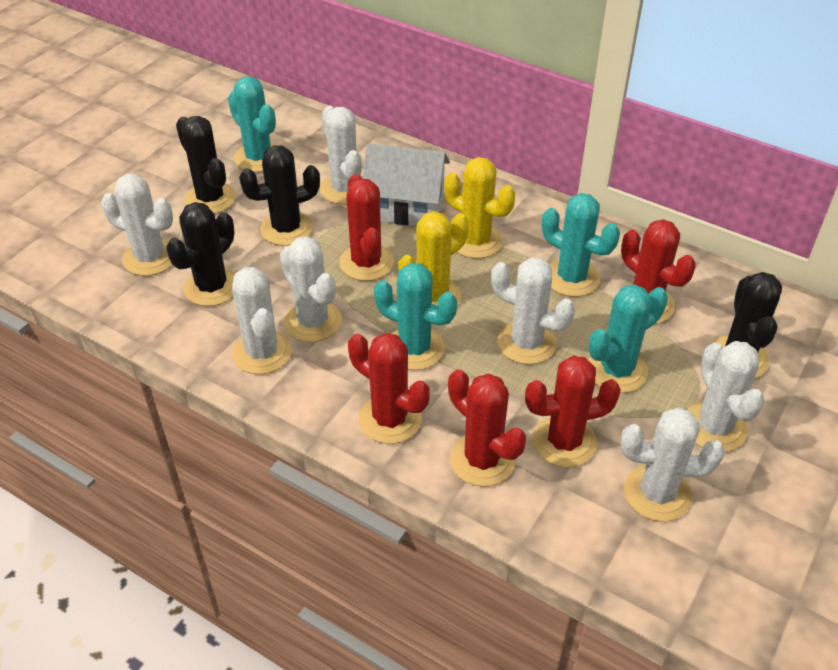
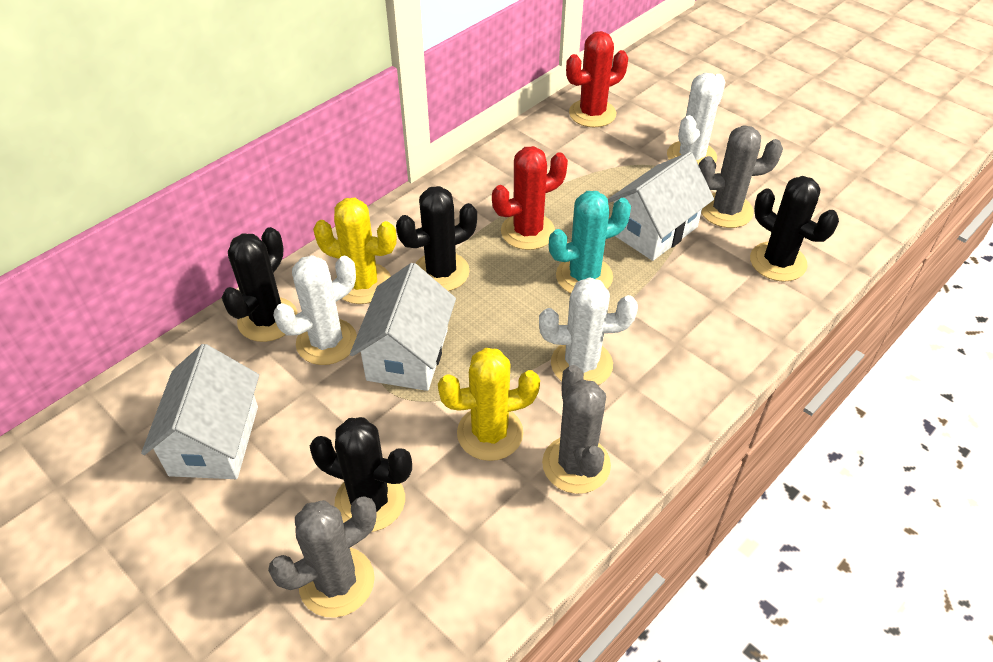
grey cactus: none = 0 -> [268,496,377,618] [542,365,611,494] [699,125,783,228] = 3
red cactus: [339,174,394,281] [348,333,430,444] [448,369,526,487] [525,356,621,468] [621,219,696,324] = 5 -> [492,146,568,250] [566,31,628,127] = 2
turquoise cactus: [228,76,276,172] [374,263,457,370] [542,193,620,297] [588,284,668,393] = 4 -> [549,191,631,293] = 1
white cactus: [101,174,173,276] [232,267,292,374] [280,236,342,342] [320,106,363,205] [491,257,575,365] [621,407,725,522] [687,341,765,452] = 7 -> [273,255,357,365] [539,277,638,385] [667,73,725,165] = 3
white house: [363,143,450,226] = 1 -> [141,344,259,479] [350,263,456,391] [608,152,714,261] = 3

